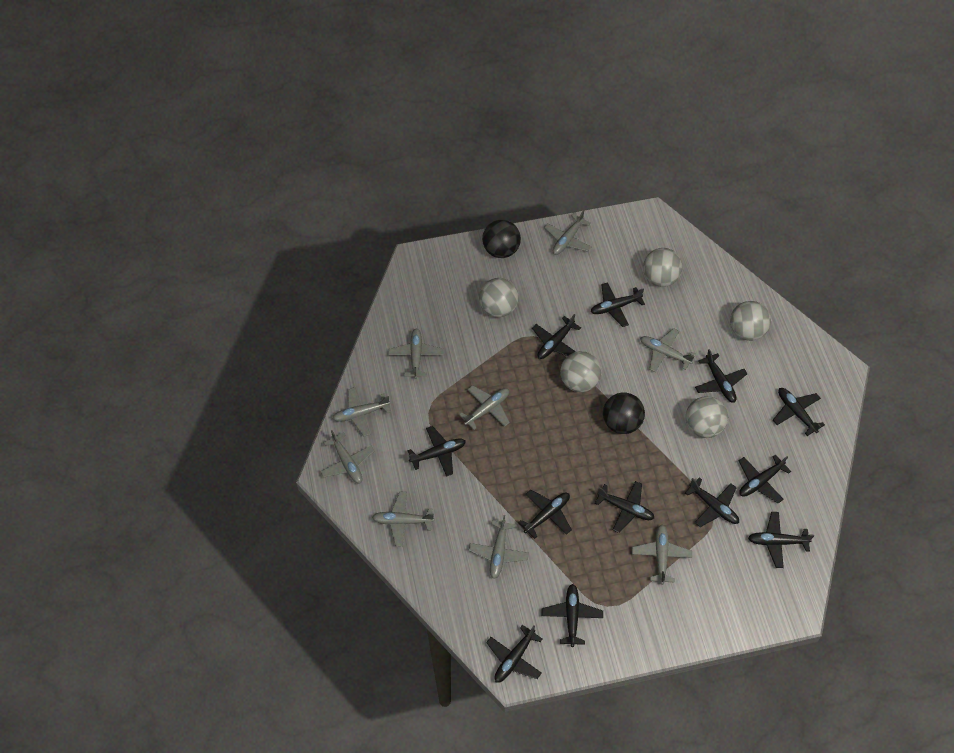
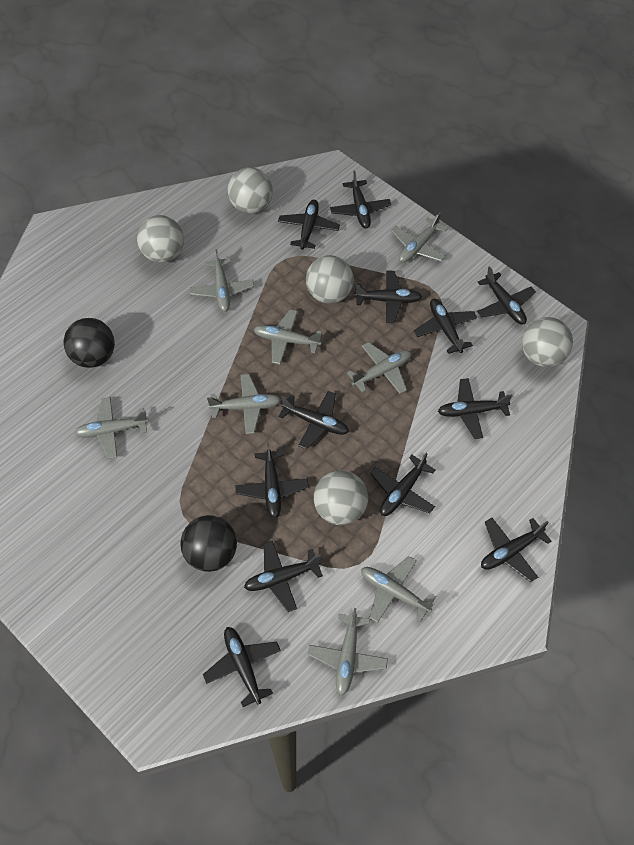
grey plane: [320,430,374,484] [332,387,391,436] [372,492,434,547] [389,328,444,379] [459,385,510,430] [469,515,529,579] [544,210,591,255] [632,525,692,585] [640,328,695,372] = 9 -> [74,397,149,459] [189,249,254,312] [207,374,281,434] [254,309,322,364] [307,608,388,696] [347,342,411,394] [361,556,436,623] [391,212,448,263] = 8

